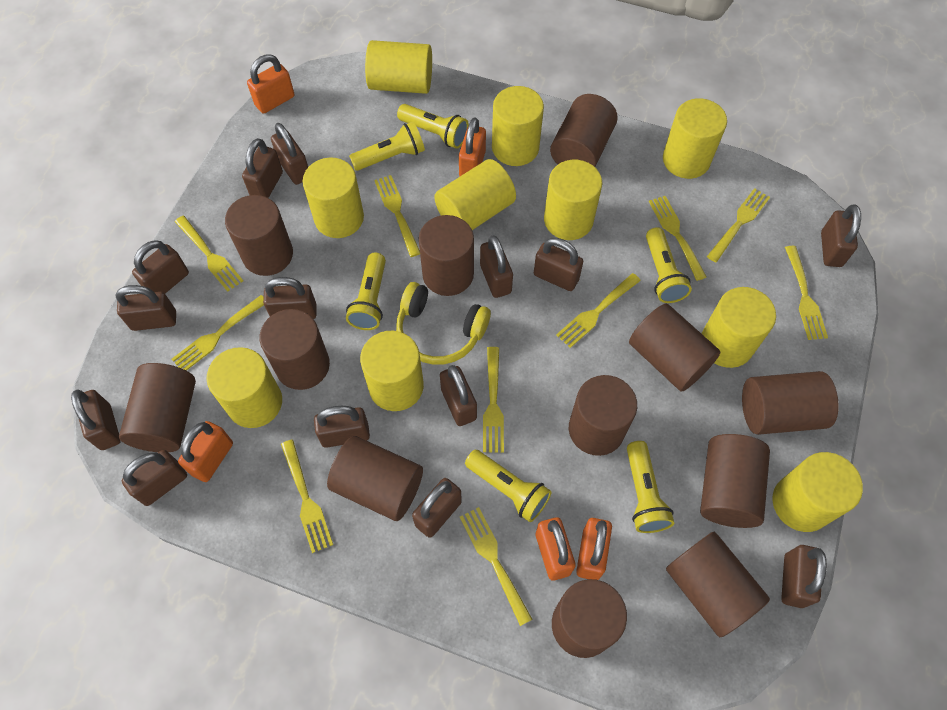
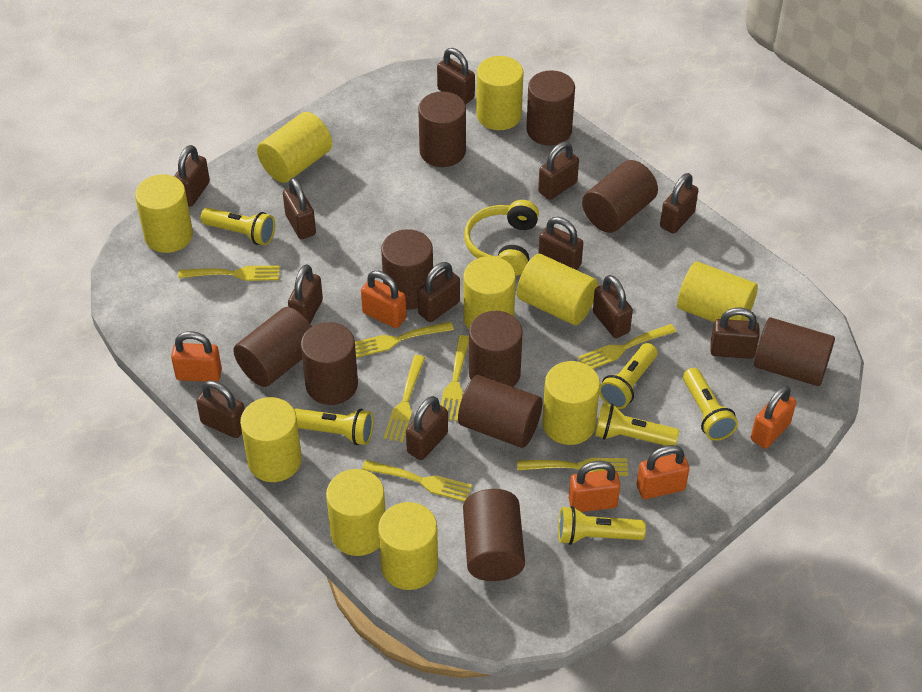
brown cylinder: [119,363,196,452] [225,195,293,276] [259,309,330,390] [327,436,423,521] [419,215,474,296] [550,94,618,167] [552,579,627,658] [569,375,637,456] [629,304,721,392] [666,532,770,637] [700,434,770,528] [742,371,839,435] = 12 -> [233,307,312,387] [301,322,358,405] [381,229,433,310] [418,91,466,167] [458,375,542,448] [463,489,525,581] [469,311,523,387] [526,70,575,146] [582,160,658,233] [754,317,835,386] = 10
brown padlock: [71,389,121,450] [115,285,176,331] [122,450,187,506] [132,240,189,293] [242,138,283,198] [263,277,317,319] [271,123,308,185] [314,406,370,448] [412,478,462,538] [440,365,477,426] [480,235,513,298] [534,238,583,291] [781,545,827,608] [821,204,861,267] = 14 -> [174,145,210,206] [196,381,245,438] [283,178,316,239] [288,264,323,323] [406,396,448,460] [418,262,460,322] [437,48,475,104] [538,142,579,200] [538,217,583,270] [593,275,633,338] [660,173,698,233] [710,307,760,359] = 12
yellow fork: [172,295,264,371] [175,216,243,292] [281,439,333,553] [374,175,420,257] [460,507,533,626] [483,347,504,452] [556,273,641,348] [649,196,707,281] [707,188,770,262] [785,246,828,340] = 10 -> [178,265,280,281] [355,322,454,358] [362,460,472,502] [384,355,425,442] [441,335,469,421] [517,458,628,476] [578,324,676,369] = 7

